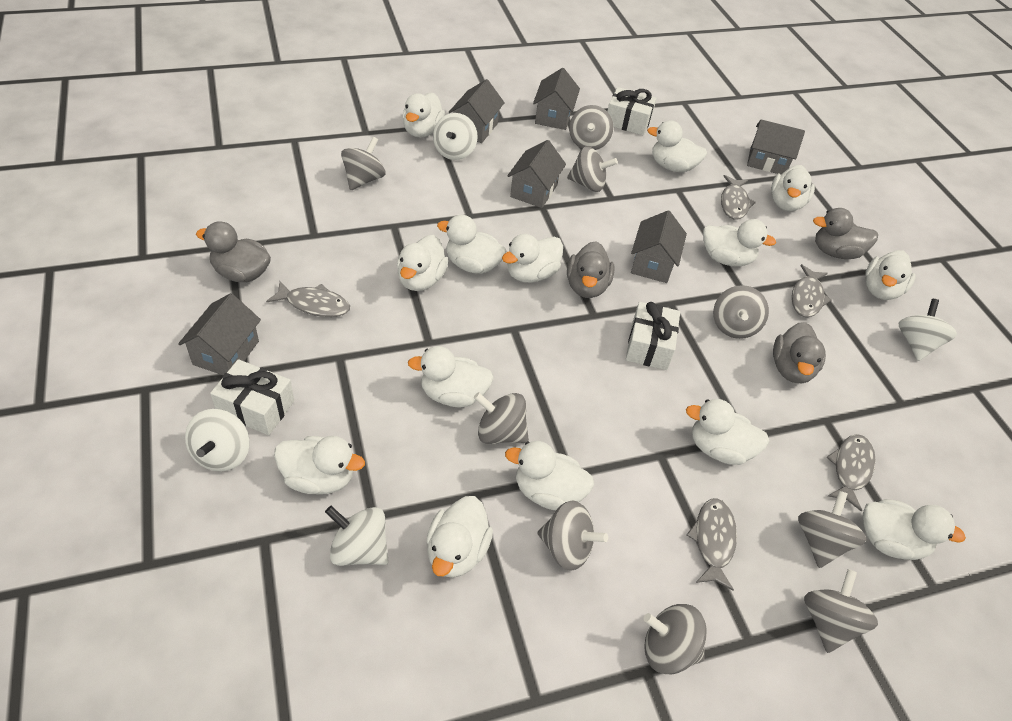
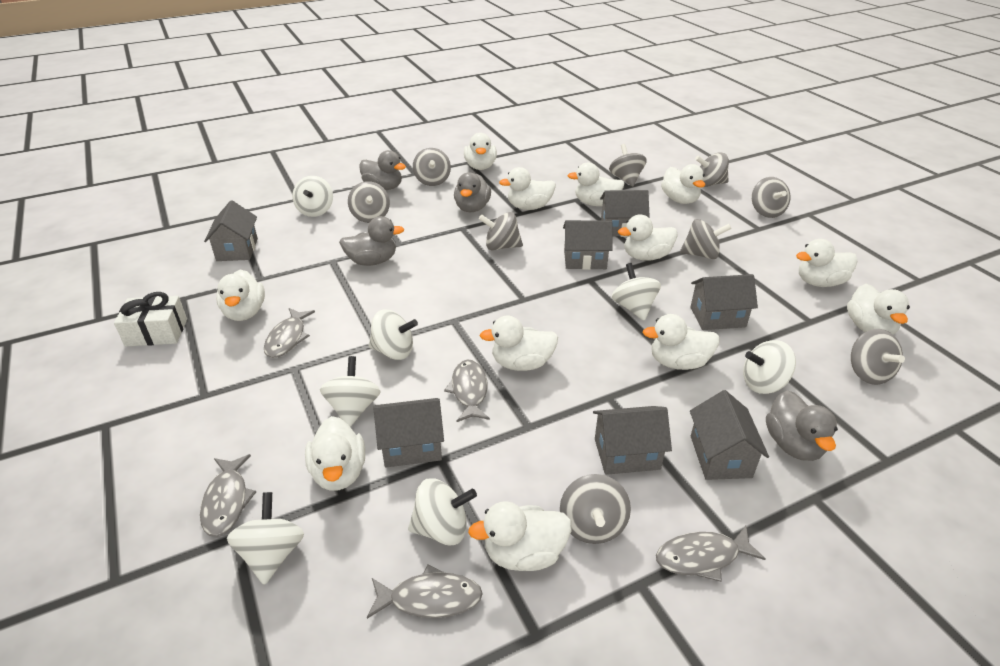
grey house: [178,293,261,375] [449,79,505,143] [507,140,566,208] [533,68,580,130] [631,210,687,283] [747,120,805,174] = 6 -> [204,200,258,261] [373,398,444,468] [563,220,612,270] [593,406,672,475] [600,190,650,237] [690,274,758,330] [690,390,769,480] = 7
white duck: [274,436,365,494] [397,235,448,291] [402,93,445,137] [408,346,494,407] [426,496,493,578] [437,215,506,274] [502,234,563,283] [505,441,594,510] [647,120,707,172] [686,399,769,465] [703,219,776,267] [771,165,815,211] [863,499,966,560] [865,250,916,300] = 14 -> [216,270,265,321] [305,416,365,491] [464,133,497,170] [468,501,571,571] [480,316,558,371] [499,167,555,210] [567,163,624,206] [618,215,678,261] [643,314,719,370] [661,164,705,204] [796,239,858,287] [847,284,910,335] = 12
white gift: [210,359,294,435] [607,87,657,136] [626,302,680,370] = 3 -> [114,292,187,347] = 1
white spinning top: [185,409,249,471] [325,506,389,566] [433,113,478,160] [899,299,957,361] = 4 -> [227,492,304,585] [292,176,333,217] [320,356,381,427] [369,309,418,360] [408,478,477,545] [612,263,661,321] [743,340,796,394] = 7

